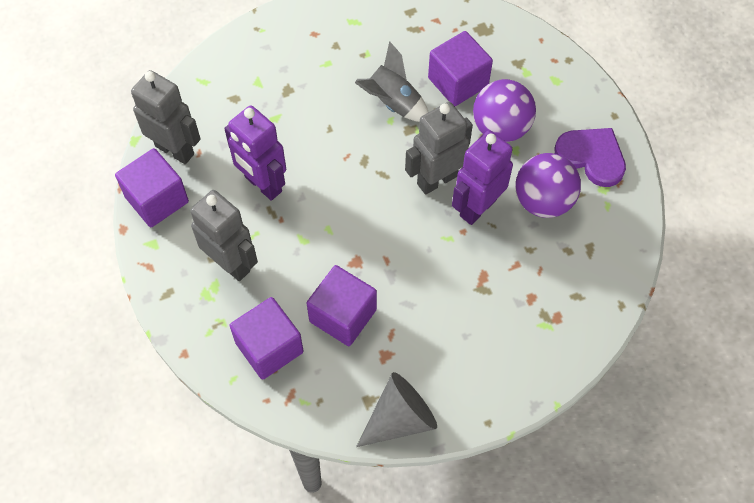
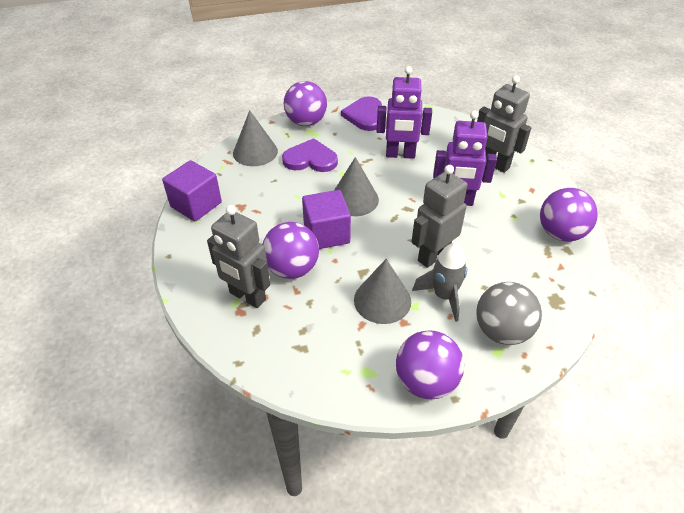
grey ball: none = 0 -> [476,282,542,345] = 1
grey cone: [356,372,437,447] = 1 -> [233,110,278,166] [334,157,379,216] [354,259,411,324] = 3
purple ball: [473,79,536,142] [515,153,581,218] = 2 -> [263,222,319,279] [284,81,327,126] [396,330,464,399] [540,188,598,242] = 4
purple cube: [115,148,189,227] [229,297,304,380] [306,265,377,346] [428,31,493,106] = 4 -> [162,160,222,221] [302,190,351,249] = 2
purple heart: [555,128,626,187] = 1 -> [282,138,338,172] [341,96,382,131] = 2

